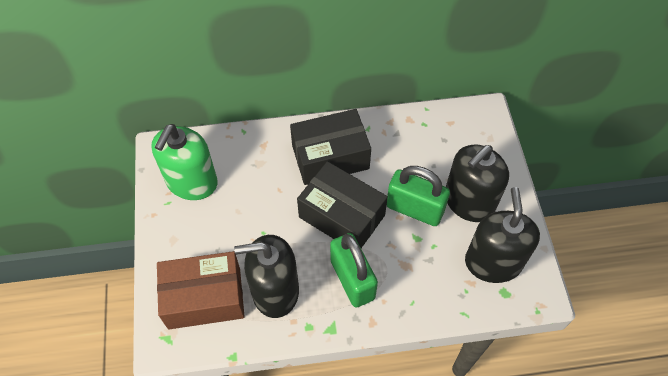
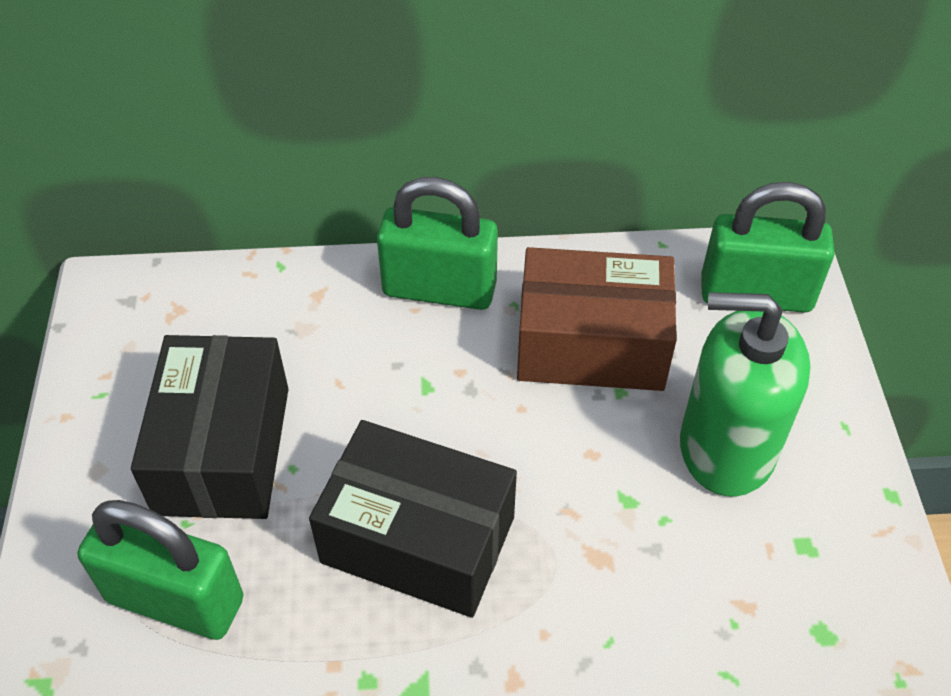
black soap dispenser: [234,235,299,318] [446,144,509,222] [465,187,540,283] = 3 -> none = 0
green padlock: [330,233,378,308] [387,166,450,226] = 2 -> [77,500,244,640] [377,177,498,310] [701,182,834,313] = 3

